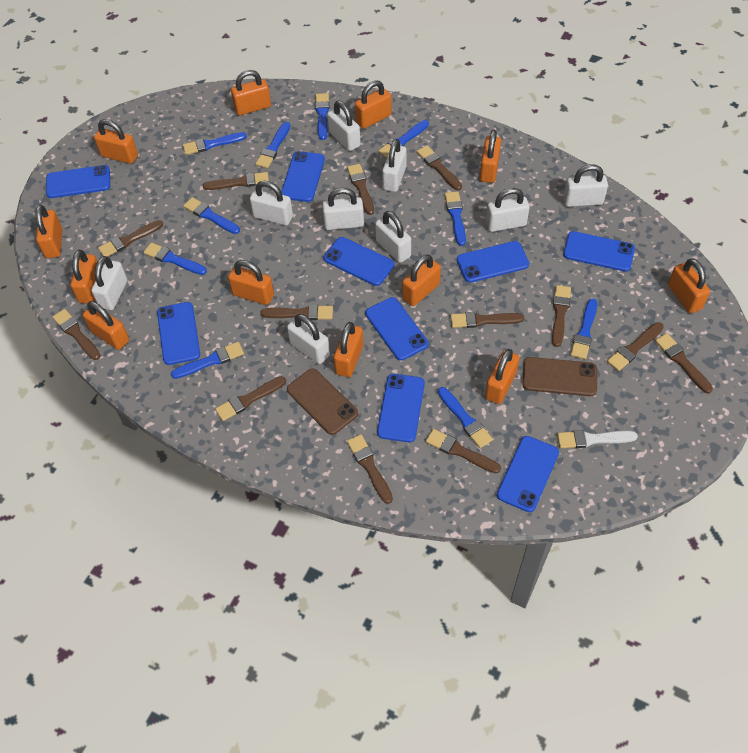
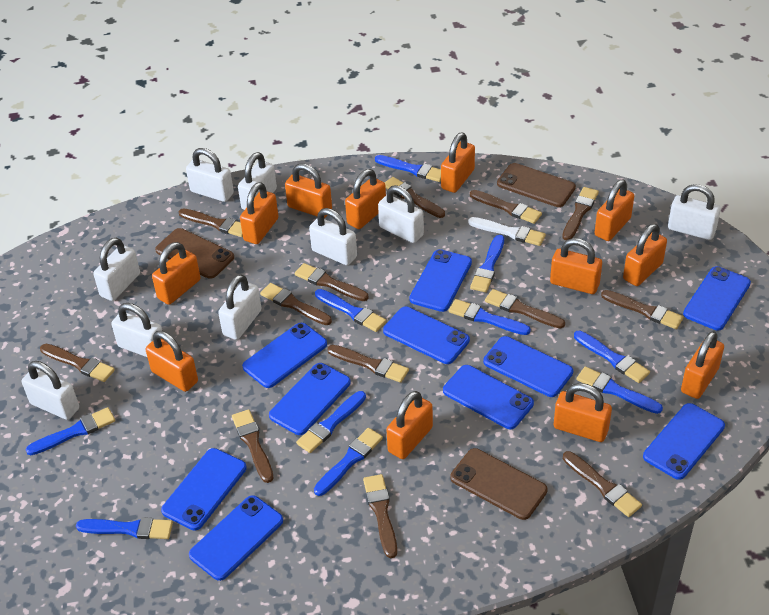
blue phone: [46,165,110,198] [157,302,200,365] [281,151,325,202] [324,237,394,286] [365,297,429,360] [377,374,425,442] [457,241,529,283] [497,436,559,512] [563,231,635,272] = 9 -> [161,448,247,530] [189,495,283,581] [242,323,327,388] [269,363,351,435] [383,307,470,364] [409,249,472,312] [443,365,534,429] [483,336,573,397] [643,403,725,480] [683,266,751,331] = 10
brown phone: [287,368,358,435] [522,357,597,396] = 2 -> [155,228,234,279] [450,448,548,520] [497,163,576,207] = 3

